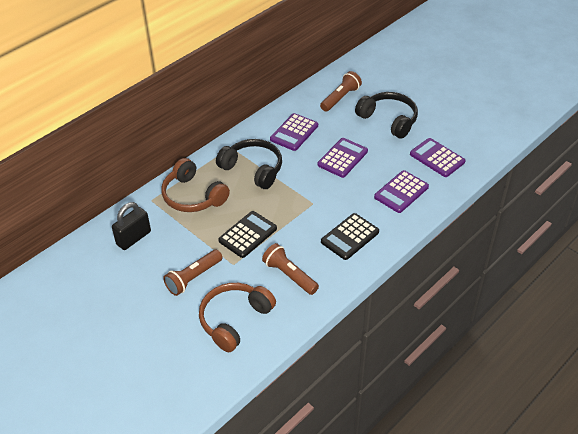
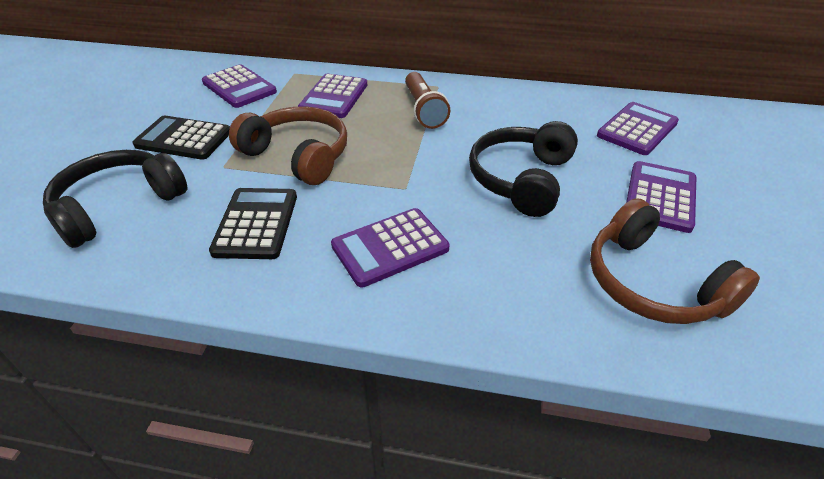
black padlock: [112,202,151,250] = 1 -> none = 0
brown flashlight: [163,250,222,296] [262,243,319,295] [320,71,362,112] = 3 -> [405,72,450,129] = 1
purple calculator: [270,113,318,151] [318,138,368,178] [374,170,429,213] [410,138,466,177] = 4 -> [202,64,277,108] [298,74,367,118] [331,208,450,288] [597,102,679,155] [626,161,696,233] = 5

